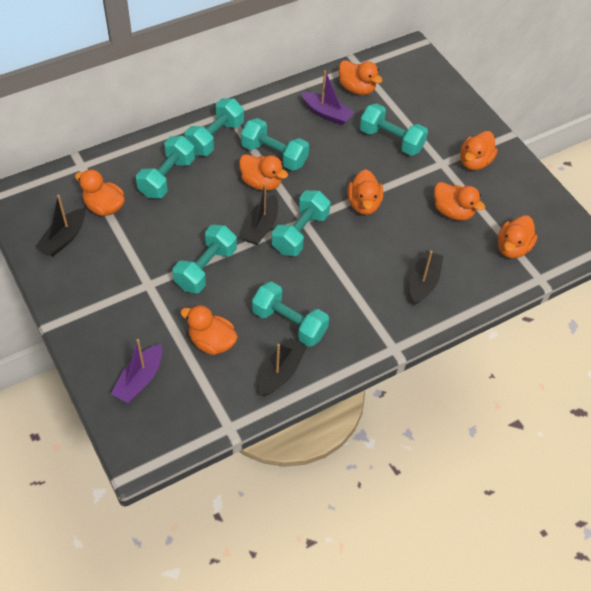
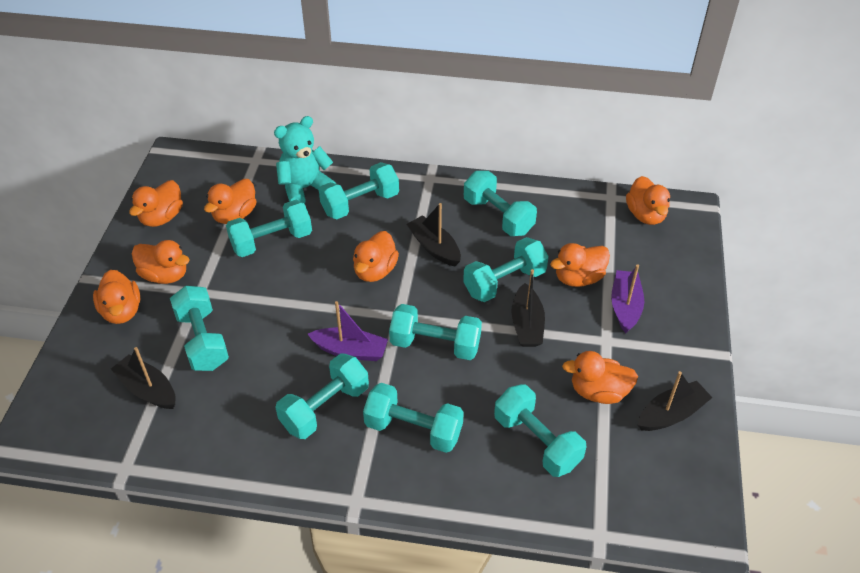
turquoise dumbbell: [136,136,195,198] [173,225,237,293] [185,98,244,156] [241,118,309,171] [252,282,329,347] [272,190,331,256] [360,103,428,156] = 7 -> [170,286,229,371] [226,200,312,257] [275,353,369,439] [319,162,399,219] [363,383,464,453] [389,304,482,360] [463,237,549,302] [464,171,537,236] [494,384,586,477] = 9
turquoise teddy bear: none = 0 -> [274,116,336,204] = 1

